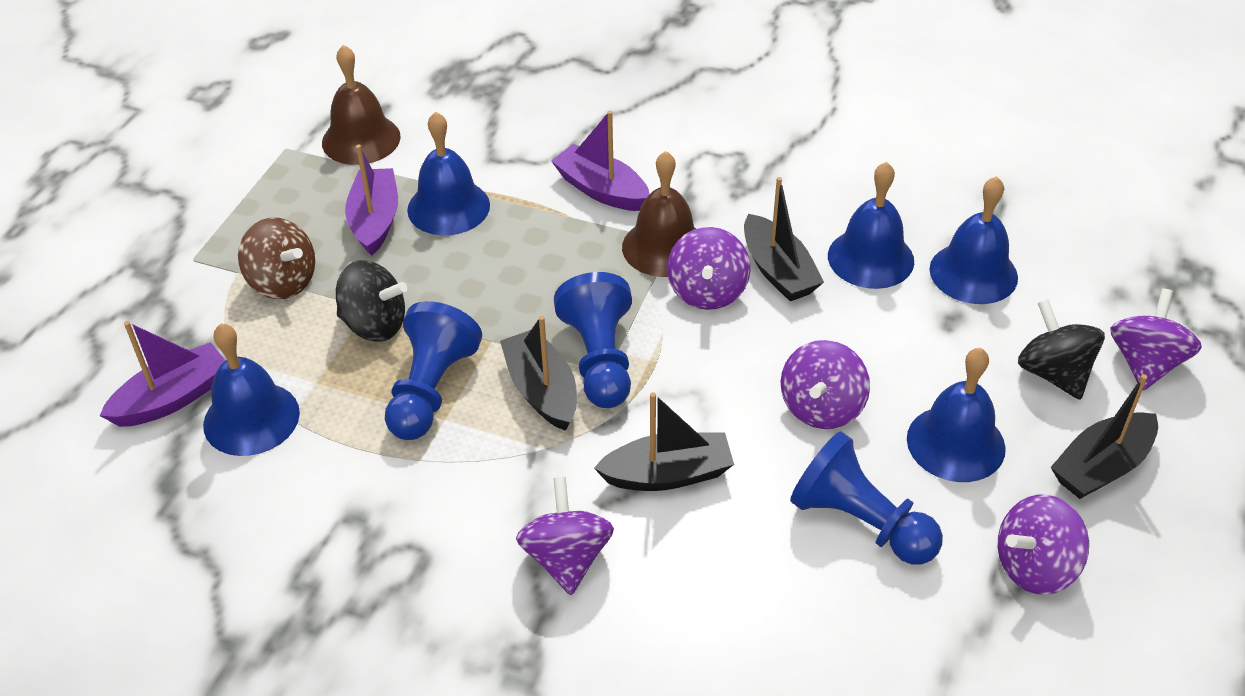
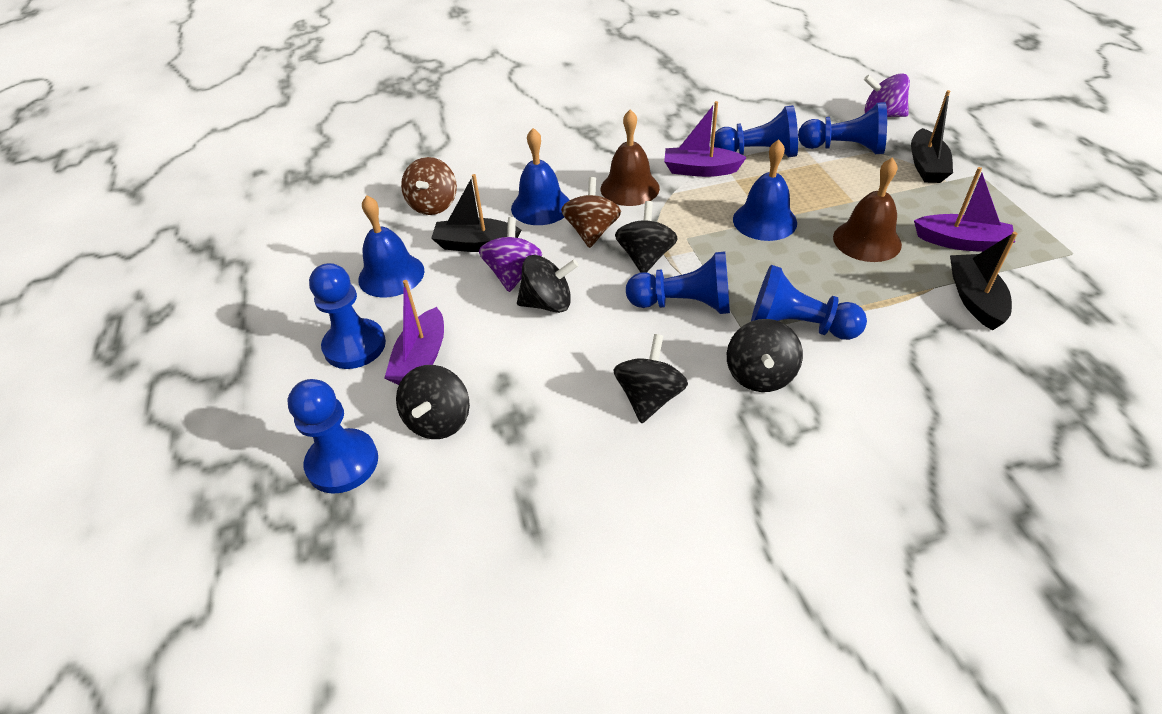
black boat: [500,316,577,431] [594,392,734,491] [744,177,824,301] [1050,374,1158,499] = 4 -> [431,174,521,252] [911,90,953,183] [950,232,1018,330] = 3
black spinning top: [336,260,407,342] [1018,299,1105,400] = 2 -> [396,365,470,439] [517,255,579,313] [613,334,688,423] [615,201,678,273] [727,319,803,392] = 5
blue bell: [203,323,300,456] [407,112,490,235] [828,162,914,289] [907,348,1006,482] [929,176,1018,304] = 5 -> [358,195,425,298] [511,128,570,225] [733,139,797,241] = 3
blue pawn: [385,301,482,440] [554,272,632,408] [790,431,943,564] = 3 -> [288,379,378,494] [309,263,386,369] [626,251,730,314] [714,105,798,157] [751,265,867,340] [798,102,887,154] = 6
brown spinning top: [238,218,315,299] = 1 -> [401,157,457,215] [561,177,621,248] = 2
purple spinning top: [516,477,614,595] [667,227,750,310] [780,340,870,429] [998,494,1089,595] [1110,289,1202,391] = 5 -> [479,217,542,292] [864,73,910,117] = 2

